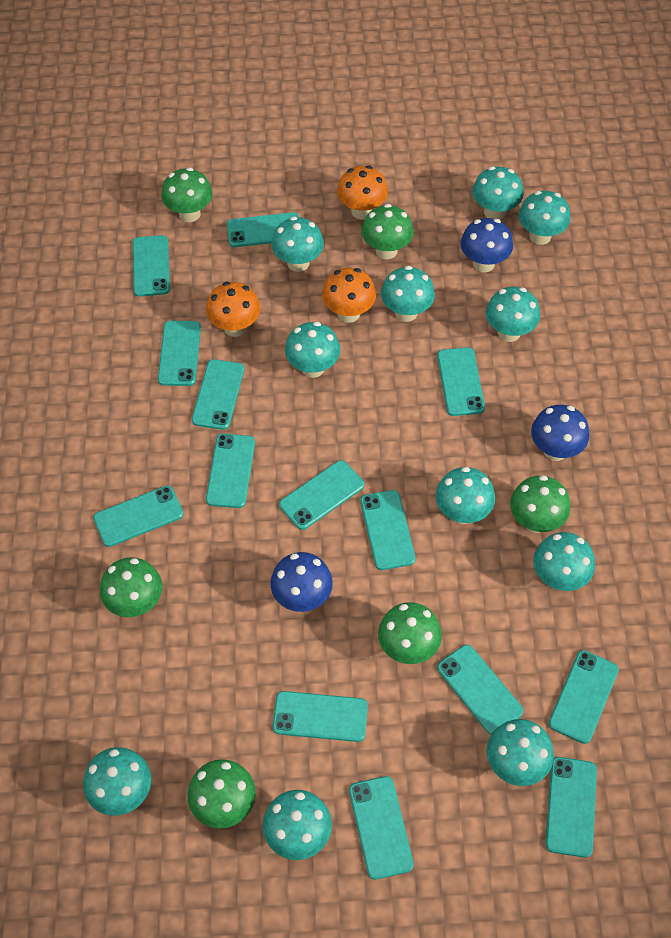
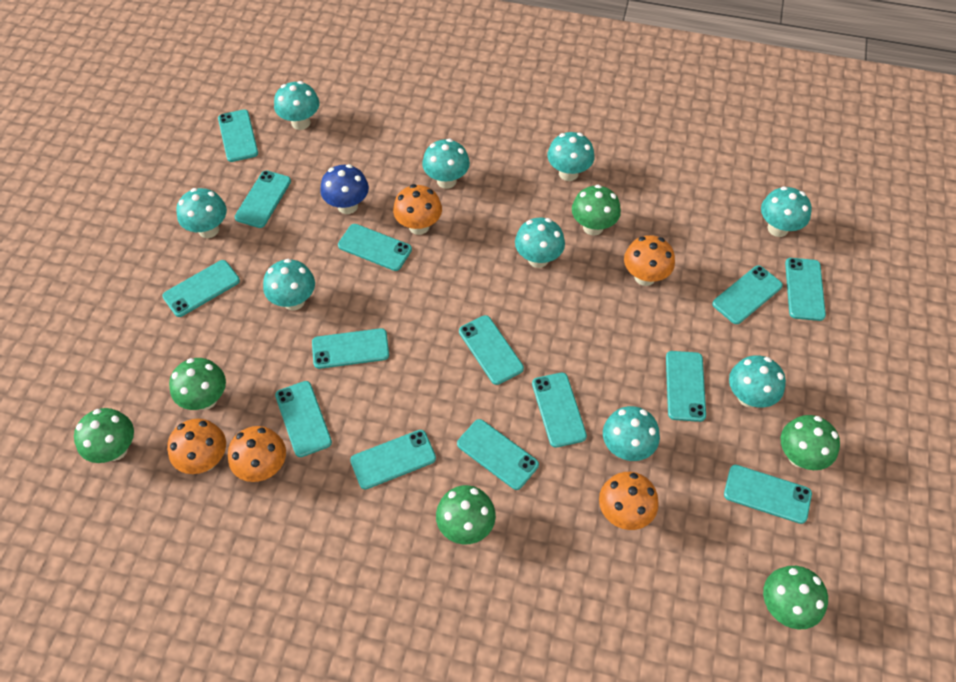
blue mushroom: [270,552,333,612] [461,218,513,272] [531,405,589,461] = 3 -> [320,164,369,214] = 1
orange mushroom: [206,281,260,337] [322,268,376,323] [337,165,388,220] = 3 -> [167,418,226,474] [228,426,286,482] [393,184,442,235] [599,472,659,530] [624,235,675,286] = 5
turquoise mushroom: [83,747,151,816] [263,790,332,860] [271,217,324,272] [285,322,340,378] [381,266,435,322] [435,467,495,524] [472,166,523,220] [486,287,540,342] [487,719,554,786] [519,191,570,245] [533,532,595,591] = 11 -> [176,188,227,238] [263,259,315,310] [274,81,319,130] [422,139,470,189] [515,218,565,268] [547,132,594,181] [603,406,660,461] [729,355,786,408] [761,186,812,237] = 9

